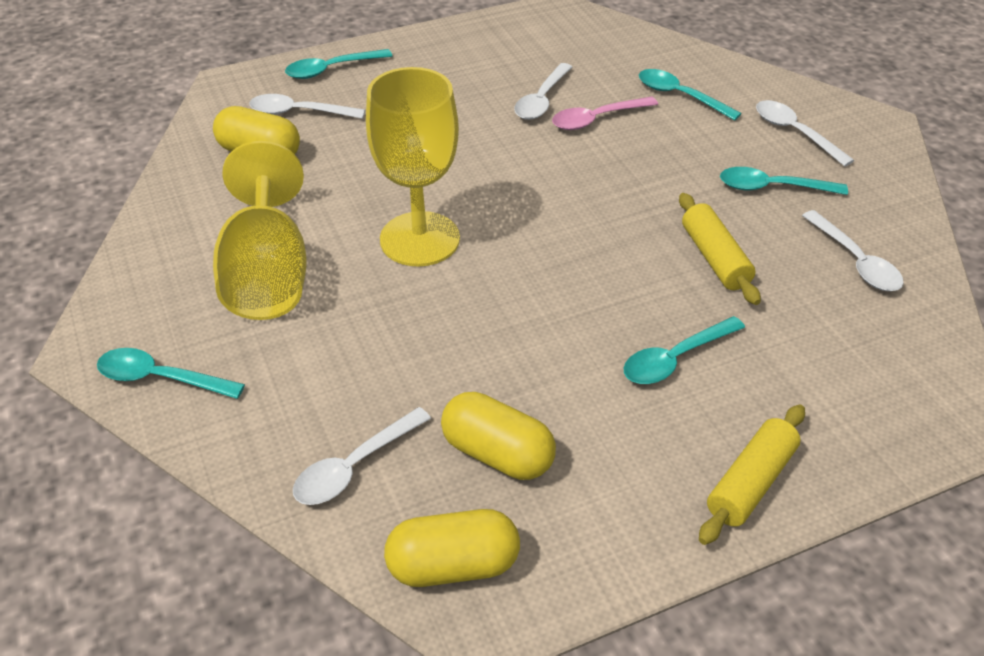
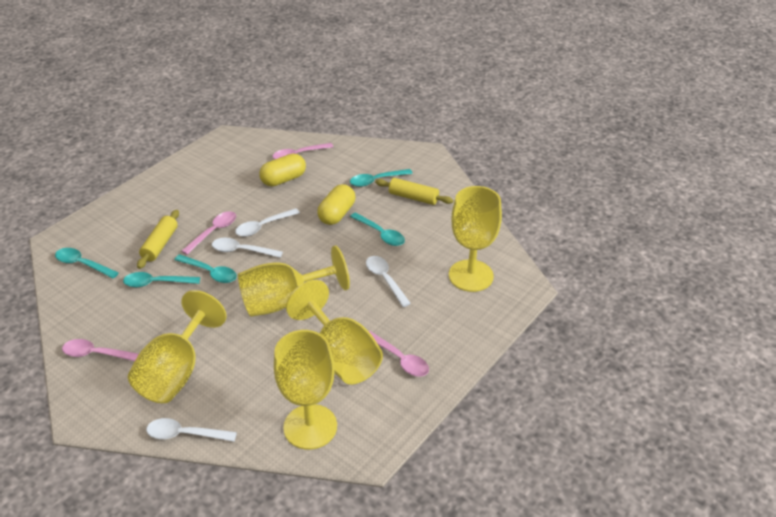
pink spoon: [552,96,658,130] = 1 -> [62,339,139,361] [182,211,236,255] [273,143,333,159] [369,331,429,377] = 4
white spoon: [249,94,365,119] [293,407,431,505] [514,63,572,120] [756,100,854,167] [802,210,904,291] = 5 -> [146,418,237,442] [212,238,283,258] [235,208,300,237] [366,256,411,307] = 4
yellow capsule: [213,106,300,154] [384,509,520,587] [441,392,556,480] = 3 -> [259,154,306,187] [317,184,355,225] = 2
yellow goblet: [213,141,307,320] [366,67,460,267] = 2 -> [128,290,227,403] [238,246,350,317] [274,330,337,450] [286,280,383,384] [449,186,502,292] = 5

